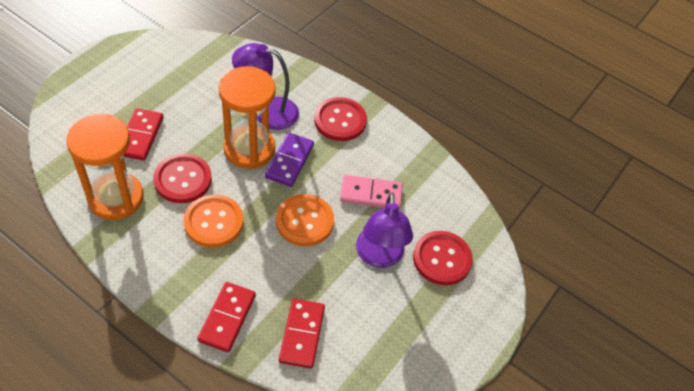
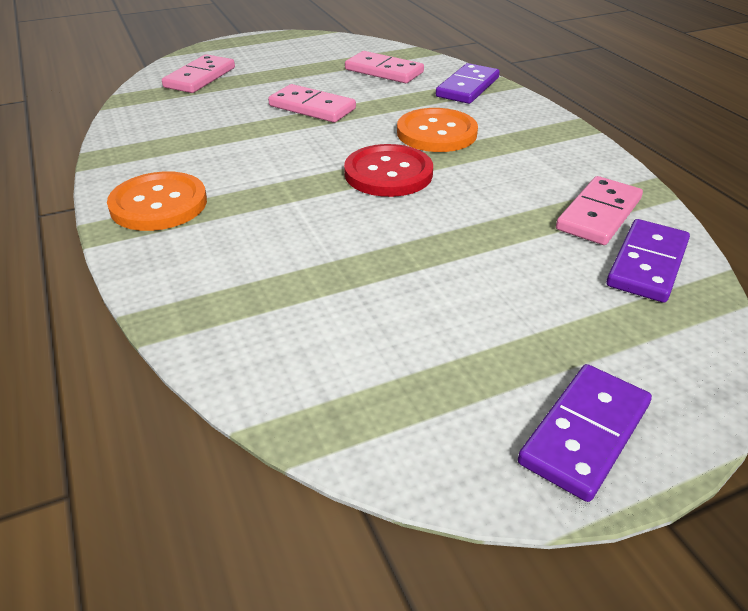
orange hourglass: [66,114,143,220] [219,66,276,169] = 2 -> none = 0
pink domino: [340,175,403,209] = 1 -> [162,54,235,93] [268,84,356,123] [345,51,424,83] [556,176,643,245] = 4
purple domino: [265,133,314,187] = 1 -> [436,63,500,104] [518,364,652,502] [606,219,690,303] = 3
purple lamp: [232,43,299,130] [356,193,413,268] = 2 -> none = 0
red button: [153,154,212,203] [314,97,367,141] [413,231,473,285] = 3 -> [344,144,433,197] = 1
red domino: [123,108,163,160] [197,282,256,352] [279,299,325,369] = 3 -> none = 0

